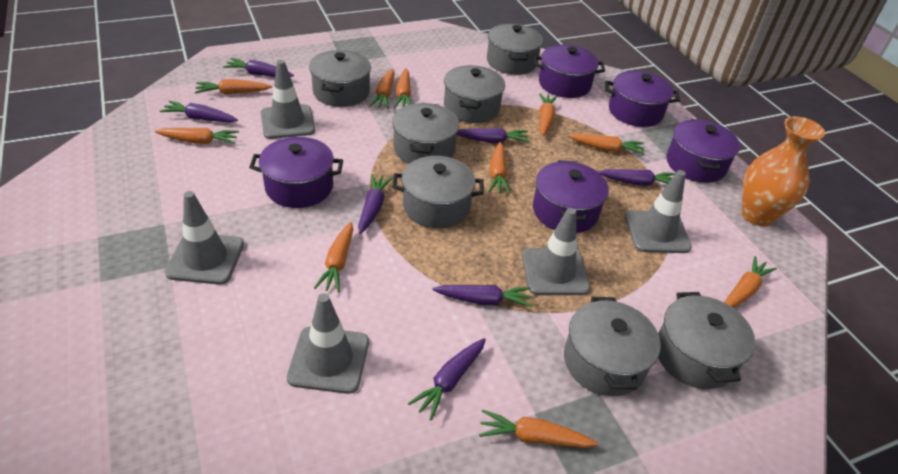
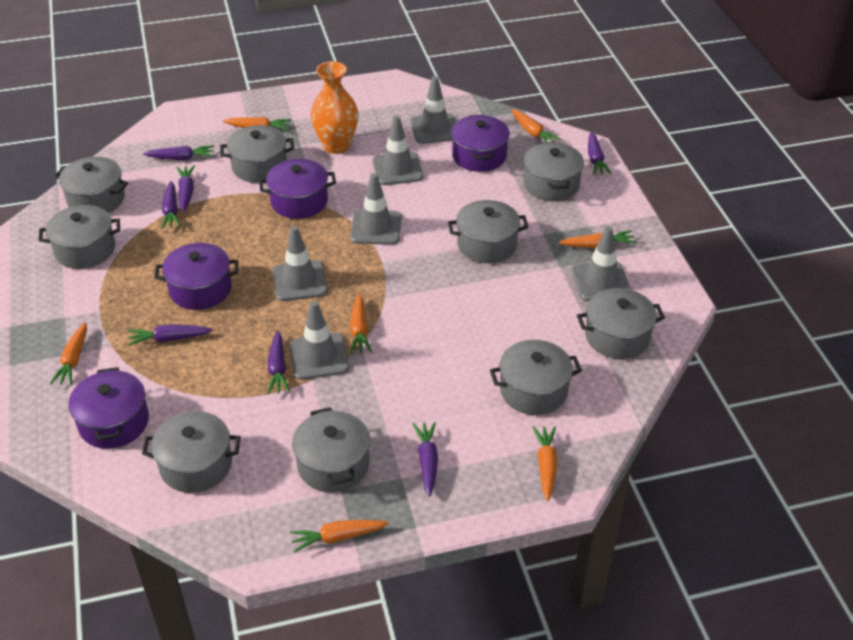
grey pot: [309,50,371,107] [392,103,459,164] [392,156,484,228] [444,65,505,123] [487,24,543,75] [564,297,661,396] [658,292,755,389] = 7 -> [39,205,120,269] [54,157,128,213] [142,411,241,493] [220,125,294,183] [292,407,370,492] [448,200,529,263] [490,340,582,415] [524,142,584,201] [577,288,665,359] = 9
grey traffic cone: [165,191,244,285] [261,60,315,139] [287,293,369,394] [522,208,590,295] [625,170,692,253] = 5 -> [272,226,327,301] [289,301,349,380] [350,173,401,245] [372,115,423,185] [410,76,455,144] [571,226,631,301] = 6
orange carrot: [155,128,239,144] [195,79,272,95] [314,222,353,293] [370,69,395,109] [394,69,412,108] [479,409,598,448] [489,142,511,194] [539,93,557,136] [568,133,645,155] [724,256,777,308] = 10 -> [50,322,87,385] [223,117,291,130] [290,520,388,553] [350,294,372,354] [511,109,561,142] [533,426,557,501] [559,230,637,248] = 7
purple pot: [249,137,343,208] [533,160,609,233] [534,45,605,98] [605,71,680,127] [667,119,740,183] = 5 -> [68,367,149,449] [154,243,238,310] [259,159,336,219] [451,115,510,172] = 4

